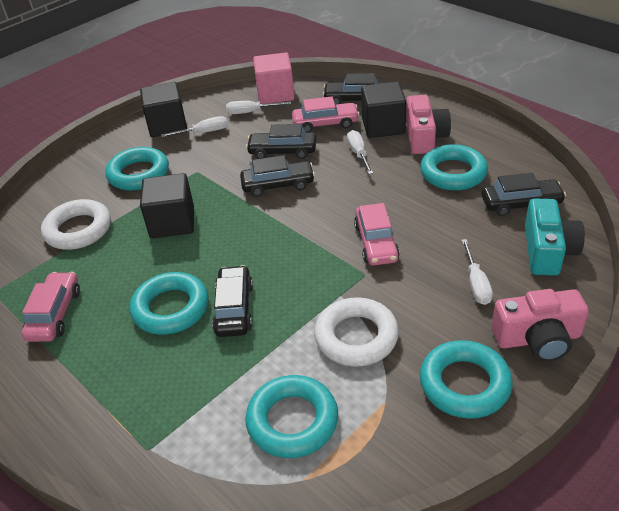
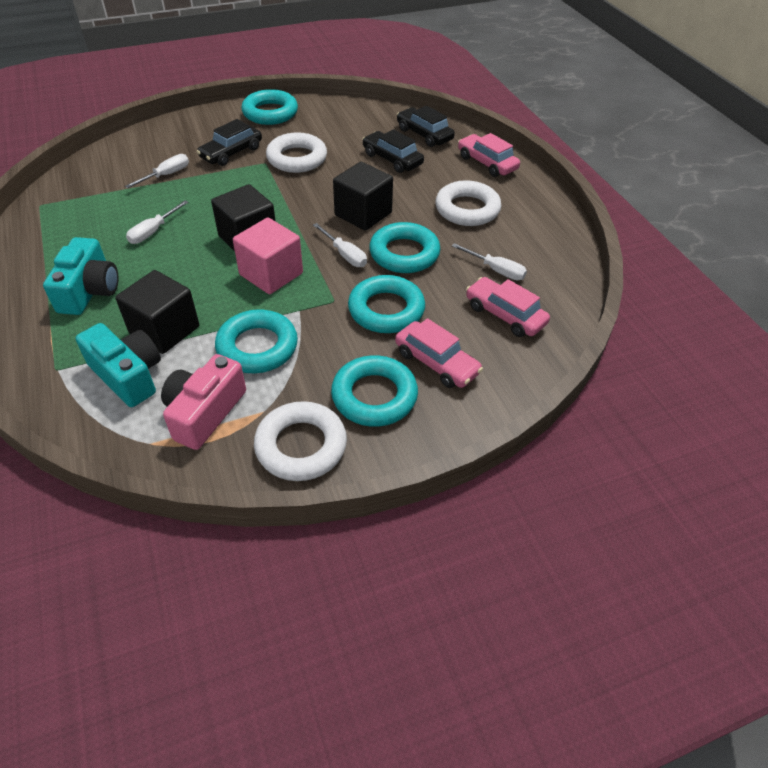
black car: [212,265,253,337] [240,155,315,197] [246,124,317,159] [323,73,386,104] [481,173,566,216] = 5 -> [197,119,262,166] [362,129,424,173] [397,106,455,147] = 3
pink camera: [406,95,451,154] [492,289,589,362] = 2 -> [161,354,246,450] = 1
turquoise camera: [525,198,585,276] = 1 -> [43,237,118,315] [76,323,161,407] = 2
white ring: [41,199,111,250] [314,297,399,366] = 2 -> [254,401,347,481] [266,132,327,173] [435,180,501,226] = 3

